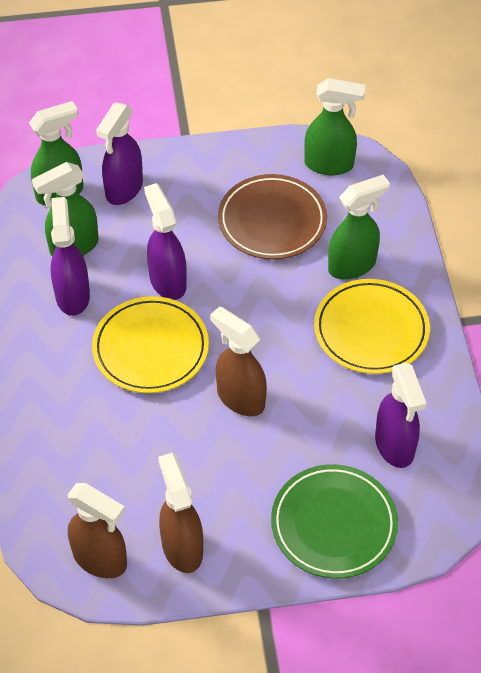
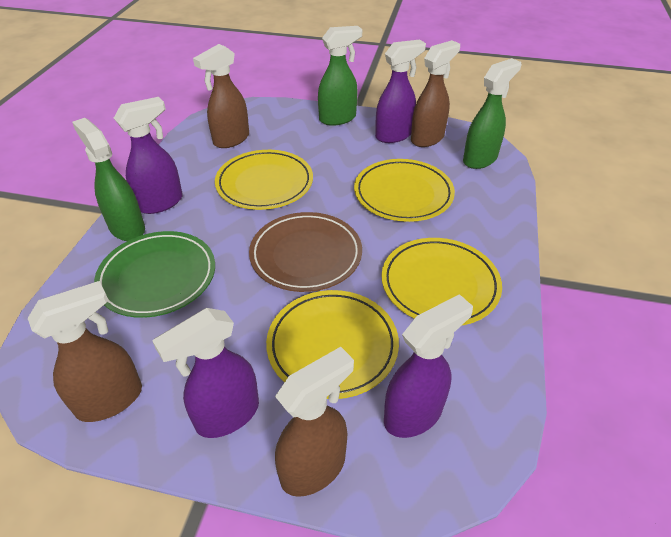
brown spray bottle: [68,483,127,578] [158,453,203,573] [210,306,267,416] = 3 -> [28,281,142,422] [193,44,249,148] [275,347,354,497] [411,40,460,147] = 4
green spray bottle: [29,101,83,205] [32,162,98,256] [304,78,366,175] [328,175,390,280] = 4 -> [72,118,145,241] [318,26,362,126] [463,58,521,169] = 3
yellow plate: [92,296,209,393] [314,279,430,374] = 2 -> [215,150,313,210] [266,290,399,399] [354,159,455,222] [381,238,502,325] = 4

